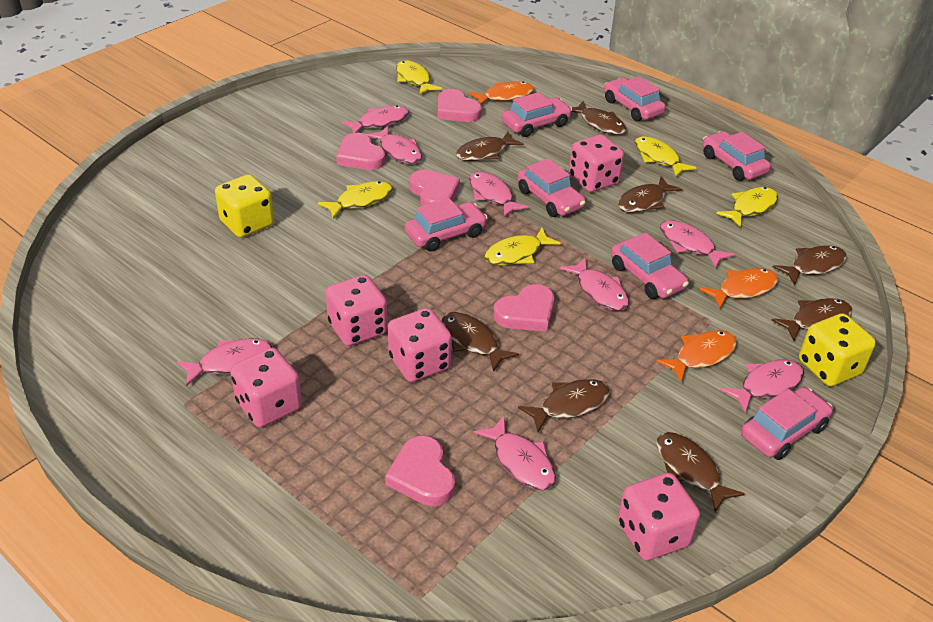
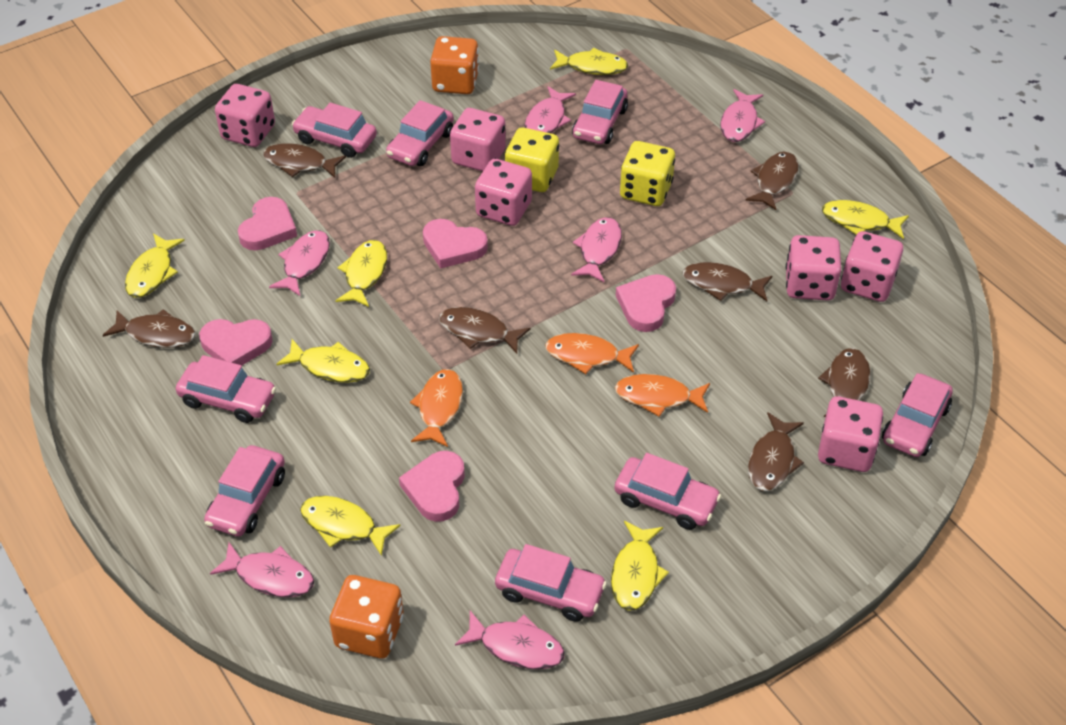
brown fish: [442,312,519,372] [456,132,524,161] [518,379,610,432] [571,101,626,135] [618,176,682,213] [656,432,745,512] [772,298,852,341] [773,245,847,285] = 8 -> [102,309,196,348] [263,143,346,178] [439,307,530,354] [682,262,772,301] [745,152,799,210] [748,412,804,491] [818,348,870,417] = 7
orange dice: none = 0 -> [329,575,404,658] [430,36,479,94] = 2
pink car: [405,198,488,252] [502,92,572,137] [517,158,586,217] [604,76,666,121] [611,233,689,299] [702,131,771,181] [741,387,833,460] = 7 -> [176,355,276,423] [204,445,285,536] [292,103,377,158] [386,100,454,166] [495,544,607,622] [572,80,628,144] [614,453,721,530] [882,373,953,457] = 8
pink dice: [230,348,302,428] [326,275,388,346] [388,308,452,382] [569,135,624,192] [618,473,700,561] = 5 -> [215,84,275,147] [450,108,506,172] [475,159,532,226] [786,235,841,301] [818,396,883,472] [841,231,903,302] = 6
pink fish: [176,338,272,387] [341,106,409,133] [366,126,422,164] [469,171,529,217] [473,416,556,490] [560,257,629,311] [660,220,735,268] [720,360,804,413] = 8 -> [210,542,314,597] [269,230,330,296] [455,611,564,669] [525,86,576,133] [571,217,622,282] [720,89,765,142] = 6
yellow fish: [318,181,393,219] [396,60,442,95] [484,228,561,265] [635,136,697,177] [716,187,778,228] = 5 -> [125,233,185,298] [276,339,370,383] [300,496,400,556] [335,240,387,307] [550,48,628,75] [611,521,669,611] [822,200,909,239] = 7

